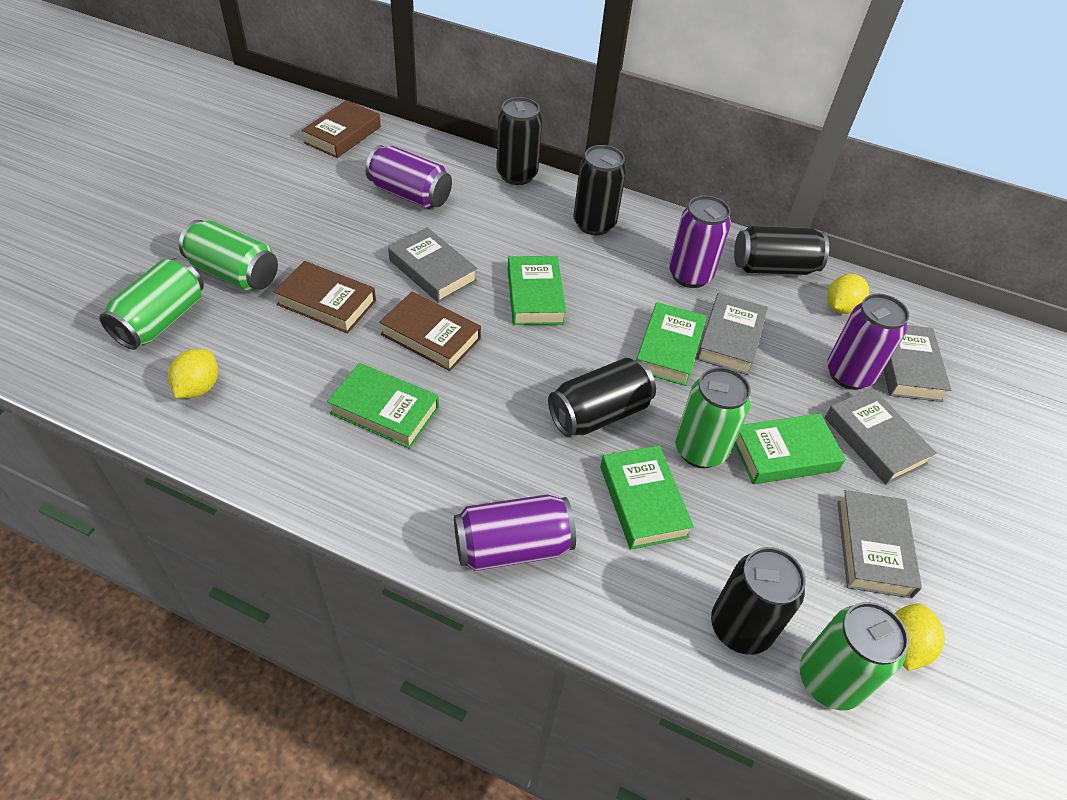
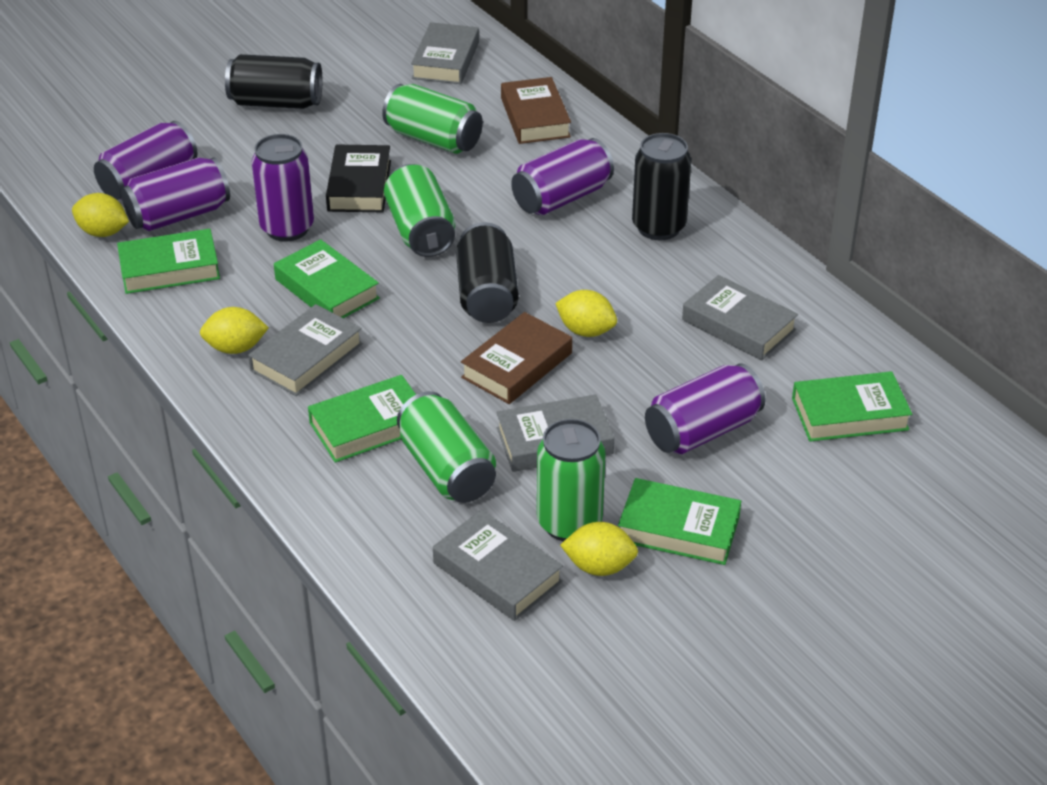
black book: none = 0 -> [326,144,391,212] = 1
black can: [496,97,542,185] [548,358,656,437] [573,145,626,235] [711,547,806,655] [734,226,829,275] = 5 -> [225,54,322,109] [456,222,519,323] [632,133,691,240] = 3
brown book: [274,261,376,333] [302,100,381,158] [379,292,481,371] = 3 -> [461,312,572,404] [501,77,571,144] = 2
purple can: [365,145,452,209] [454,494,576,571] [669,195,731,288] [827,294,909,390] = 4 -> [94,121,197,200] [121,157,230,231] [252,134,314,241] [511,138,614,215] [645,363,765,454] = 5
yellow lemon: [168,349,218,398] [827,274,869,314] [895,604,945,671] = 3 -> [72,193,129,237] [200,307,269,354] [555,290,617,337] [560,522,638,576] = 4

